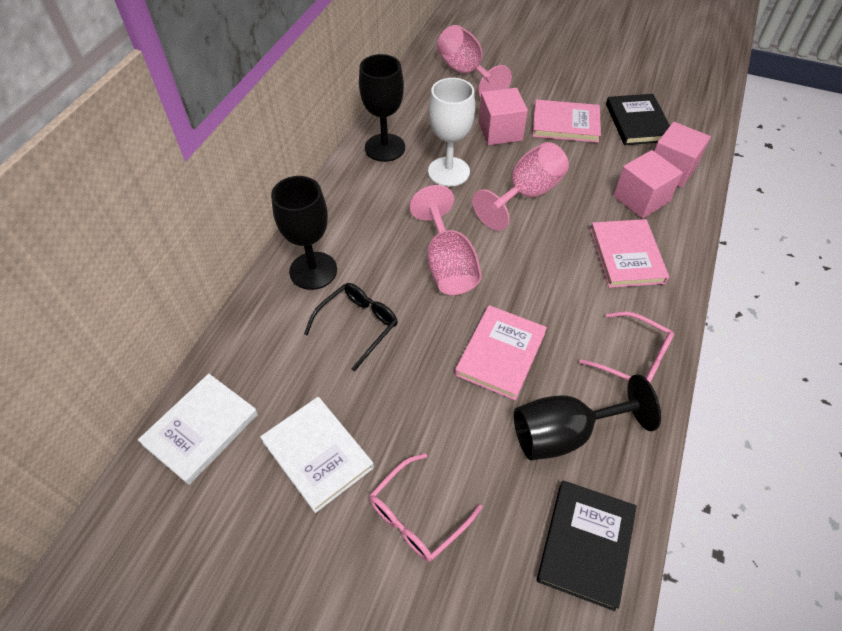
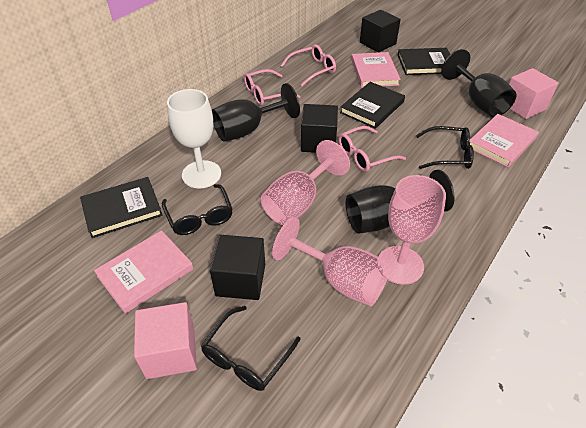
black book: [537,480,637,611] [606,94,670,145] = 2 -> [80,177,162,238] [340,82,405,129] [398,48,451,75] = 3
black cube: none = 0 -> [210,235,265,300] [301,104,338,153] [360,10,401,53] = 3
black glasses: [304,283,398,372] = 1 -> [162,184,233,235] [201,306,301,391] [416,126,474,169] = 3
pink cube: [479,88,528,145] [614,150,683,219] [654,122,711,188] = 3 -> [134,302,197,379] [509,68,559,119] = 2
pink glasses: [369,453,482,562] [579,312,674,382] = 2 -> [244,69,301,106] [281,44,336,86] [339,126,406,172] = 3
white book: [138,374,258,485] [260,397,374,513] = 2 -> none = 0

